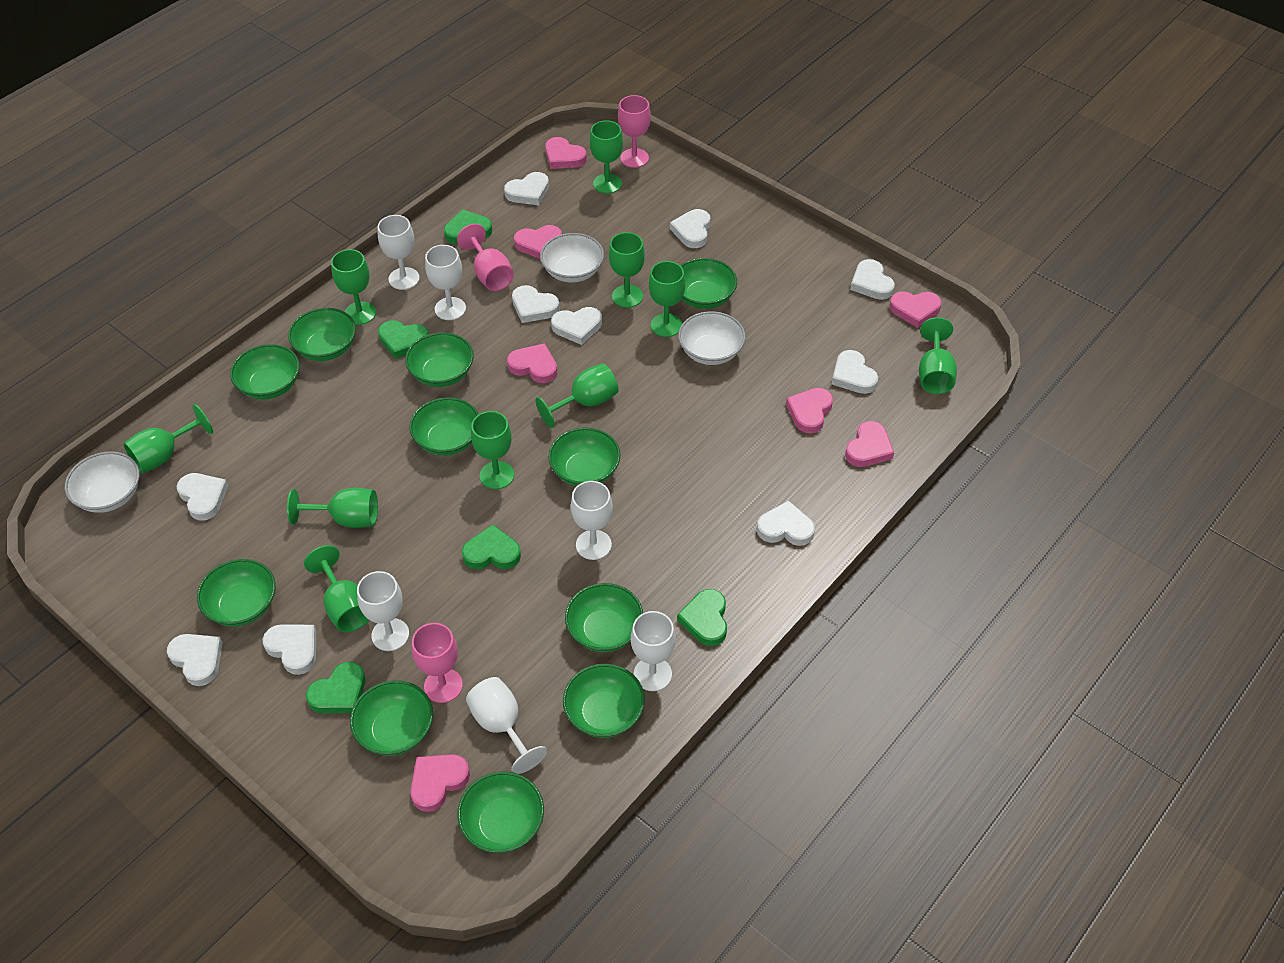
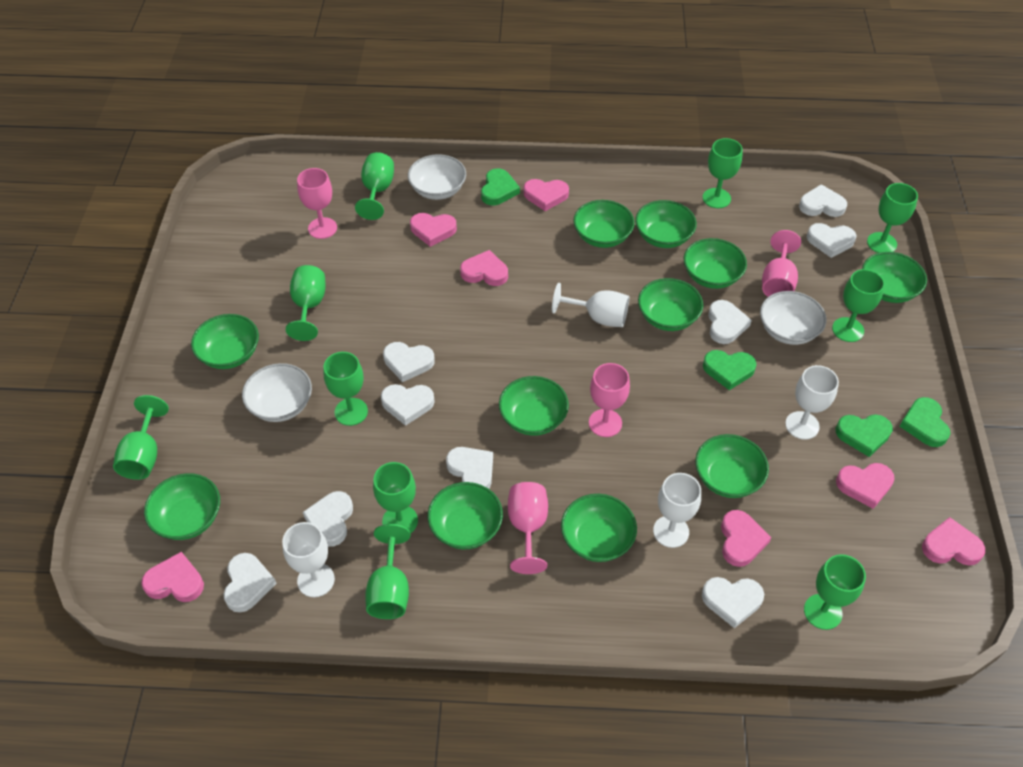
green heart: [306,662,365,713] [378,320,429,359] [444,209,492,244] [462,525,521,569] [677,589,727,646] = 5 -> [481,168,520,205] [703,350,756,390] [836,414,893,457] [899,397,950,447] = 4
pink goblet: [412,623,463,703] [457,224,514,291] [618,95,651,168] = 3 -> [297,168,337,239] [508,482,548,574] [589,363,630,437] [762,230,801,297] = 4
white goblet: [357,571,409,651] [378,215,420,290] [425,245,466,320] [466,677,547,774] [571,481,613,560] [631,611,676,691] = 6 -> [282,522,335,597] [552,283,629,327] [653,473,701,548] [785,365,839,440] = 4
white heart: [167,634,223,686] [176,473,228,520] [263,624,316,675] [504,172,549,205] [512,285,560,323] [551,307,602,345] [670,209,710,248] [757,501,815,546] [832,350,878,394] [850,259,895,300] = 10 -> [224,553,277,612] [303,491,353,547] [381,384,435,426] [383,342,435,382] [446,447,493,489] [702,577,764,628] [708,300,752,344] [799,184,847,217] [807,223,857,258] = 9

